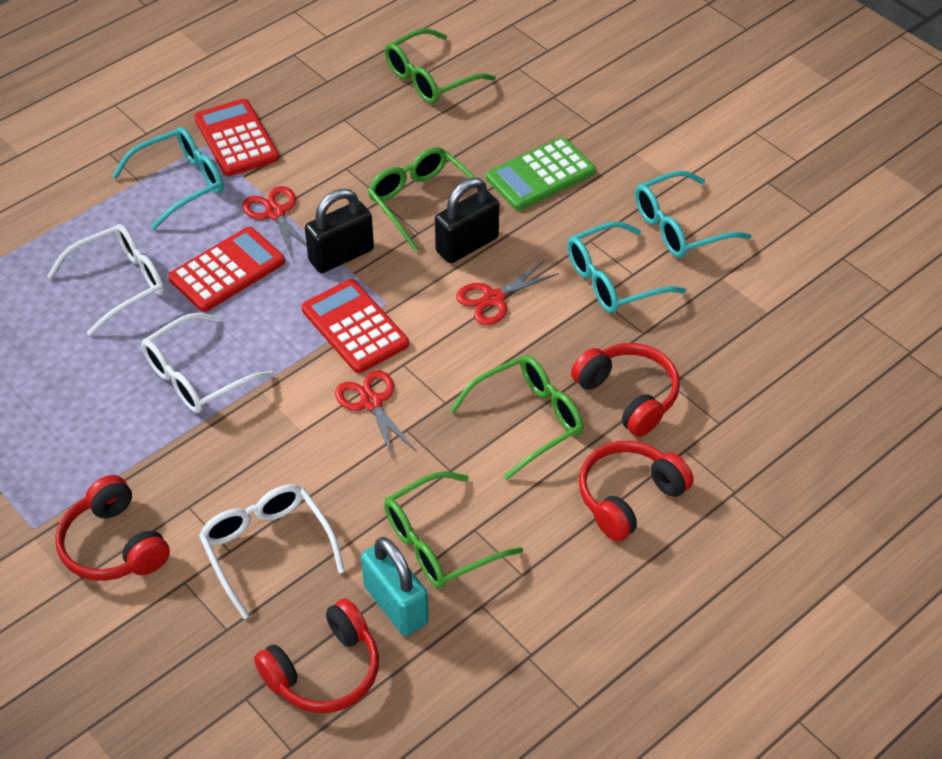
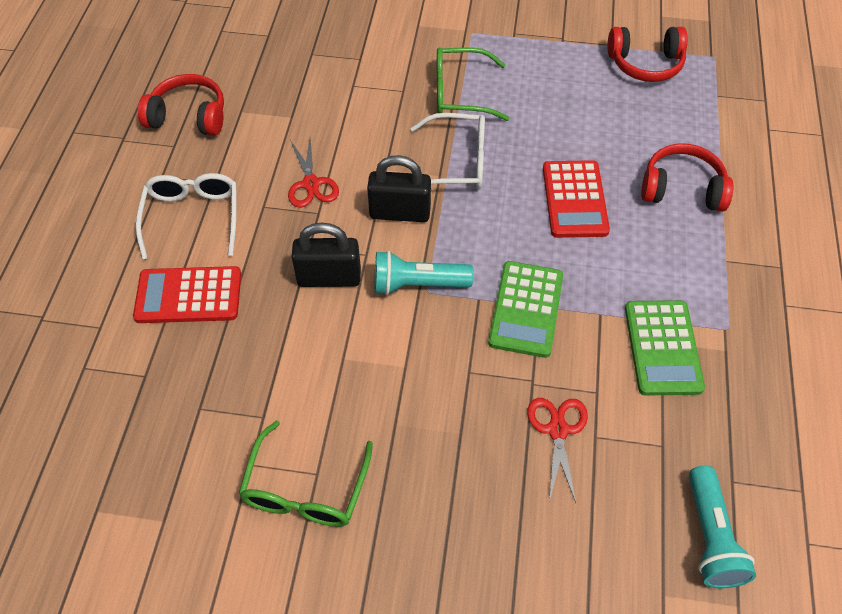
green calculator: [486,137,596,210] = 1 -> [488,261,563,358] [625,300,705,396] = 2
green glasses: [368,147,476,251] [384,471,523,588] [385,28,496,104] [450,355,583,480] = 4 -> [239,420,373,527] [437,47,510,121] = 2
red calculator: [168,227,285,312] [194,98,279,176] [301,279,409,373] = 3 -> [133,266,241,323] [543,160,610,238] = 2
red headphones: [55,475,170,581] [254,599,379,713] [571,343,680,437] [579,441,694,541] = 4 -> [138,74,224,136] [608,27,688,82] [641,143,733,212] = 3
red scissors: [242,186,307,259] [335,370,417,459] [456,261,559,325] = 3 -> [288,138,339,208] [527,398,588,503] = 2
turquoise flashlight: none = 0 -> [375,251,474,295] [689,465,756,588] = 2
turquoise glasses: [112,127,224,230] [567,221,687,313] [635,171,751,258] = 3 -> none = 0
turquoise padlock: [361,537,429,636] = 1 -> none = 0
white glasses: [47,224,164,336] [141,313,274,413] [199,484,345,619] = 3 -> [136,173,237,259] [411,113,485,189] = 2

